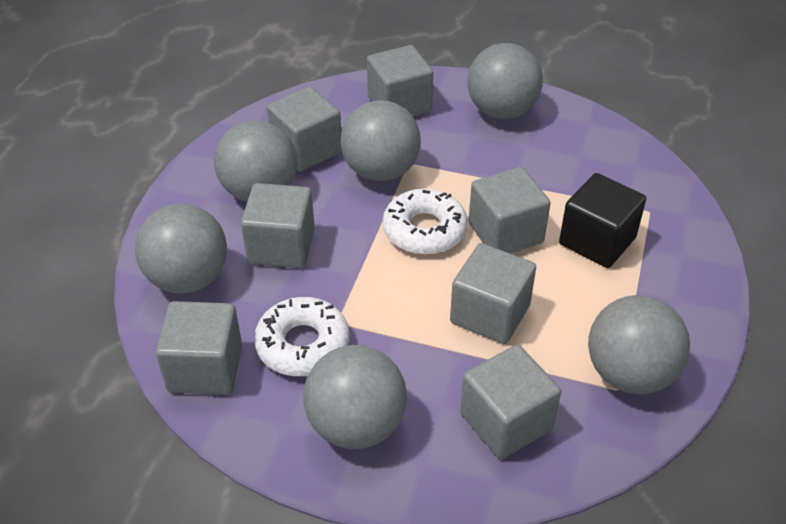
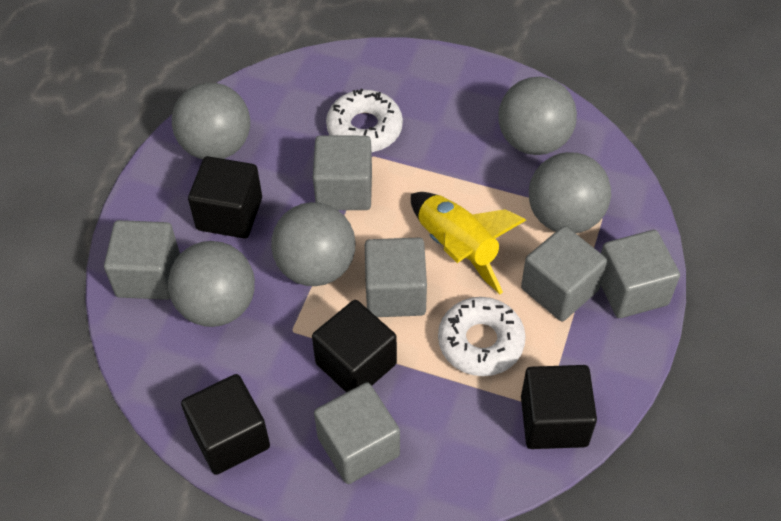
black cube: [559,173,646,268] = 1 -> [181,374,270,475] [188,156,262,239] [312,300,397,392] [521,365,597,449] = 4
grey ball: [135,204,227,293] [214,120,297,202] [303,345,407,449] [341,100,421,181] [467,43,543,119] [588,295,690,394] = 6 -> [168,241,255,327] [172,83,250,159] [271,202,356,286] [498,77,577,155] [529,152,611,233] = 5
grey cube: [156,301,242,395] [241,183,315,268] [267,87,342,172] [367,45,433,116] [450,243,536,344] [460,345,561,459] [468,167,551,254] = 7 -> [104,220,180,300] [313,135,372,210] [314,382,400,484] [365,238,427,317] [521,226,607,321] [601,230,680,318] = 6
yellow rocket: none = 0 -> [411,192,526,294] = 1

